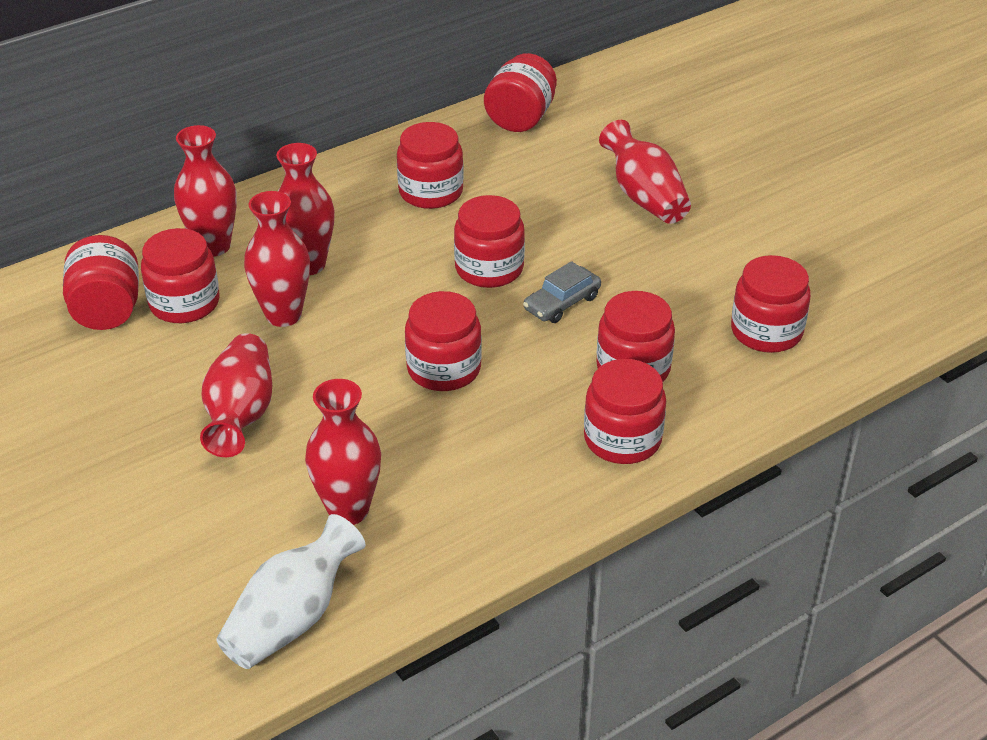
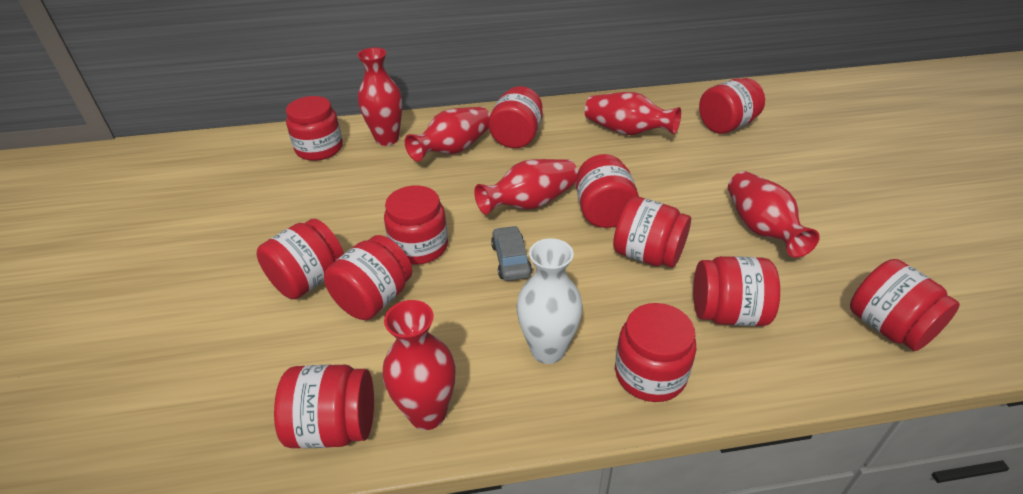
red jar: [63,235,139,330] [141,228,220,323] [397,122,464,209] [405,291,482,391] [454,195,525,288] [484,53,557,132] [584,359,666,464] [596,291,675,381] [731,255,811,353] = 9 -> [257,219,344,299] [274,364,374,449] [286,96,343,161] [324,235,412,320] [384,185,448,264] [488,86,543,148] [576,154,639,228] [613,196,691,268] [615,303,696,402] [693,256,780,326] [699,78,765,134] [850,259,960,351] = 12

